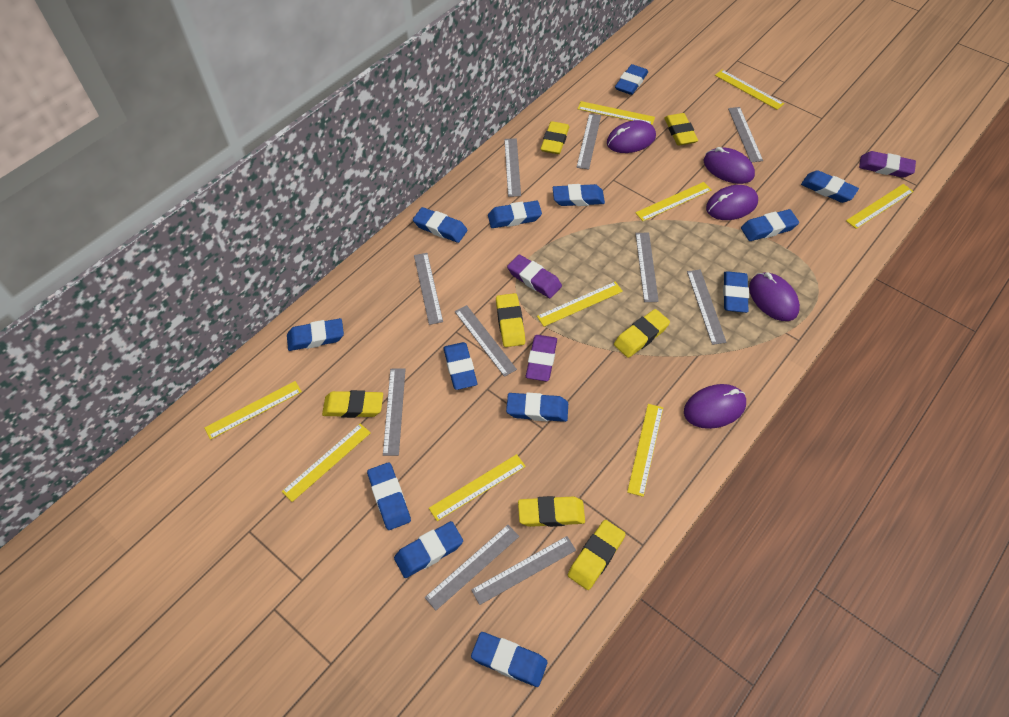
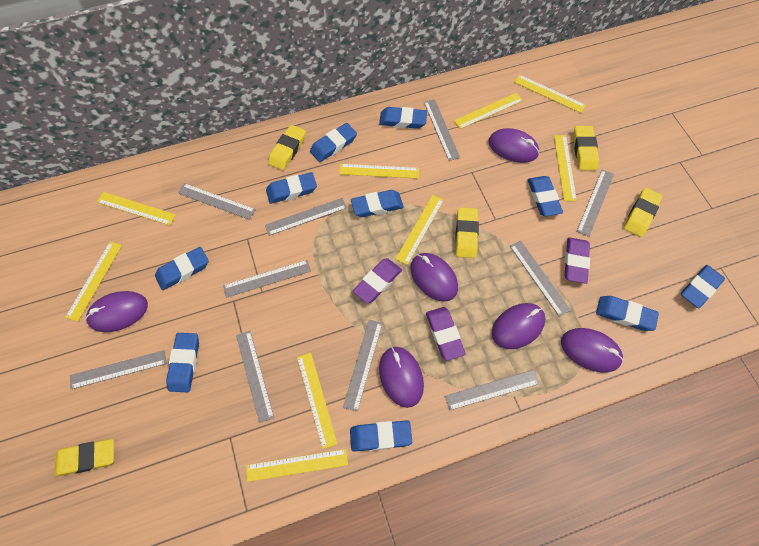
blue eraser: [287,318,344,351] [367,462,411,530] [394,521,463,578] [413,207,467,243] [443,342,477,390] [471,632,547,687] [488,201,542,228] [506,392,568,422] [553,184,605,206] [615,64,648,95] [723,271,749,313] [741,209,799,241] [801,170,859,203] = 13 -> [155,247,209,290] [166,333,199,392] [266,172,317,204] [310,123,357,162] [350,420,412,452] [351,190,404,217] [379,107,427,129] [528,176,563,216] [596,296,659,331] [681,265,725,309] = 10
purple mouse: [607,120,656,153] [684,384,746,429] [704,147,755,184] [706,185,758,220] [749,273,800,321] = 5 -> [85,291,148,332] [379,347,424,408] [410,253,458,302] [488,128,539,163] [492,303,546,349] [561,328,623,373] = 6
yellow eraser: [322,390,383,418] [496,293,525,347] [518,496,585,527] [540,121,569,154] [568,520,625,590] [614,309,670,358] [664,113,698,146] = 7 -> [55,439,114,476] [268,125,306,170] [455,207,479,258] [573,126,599,170] [624,188,663,237] = 5

